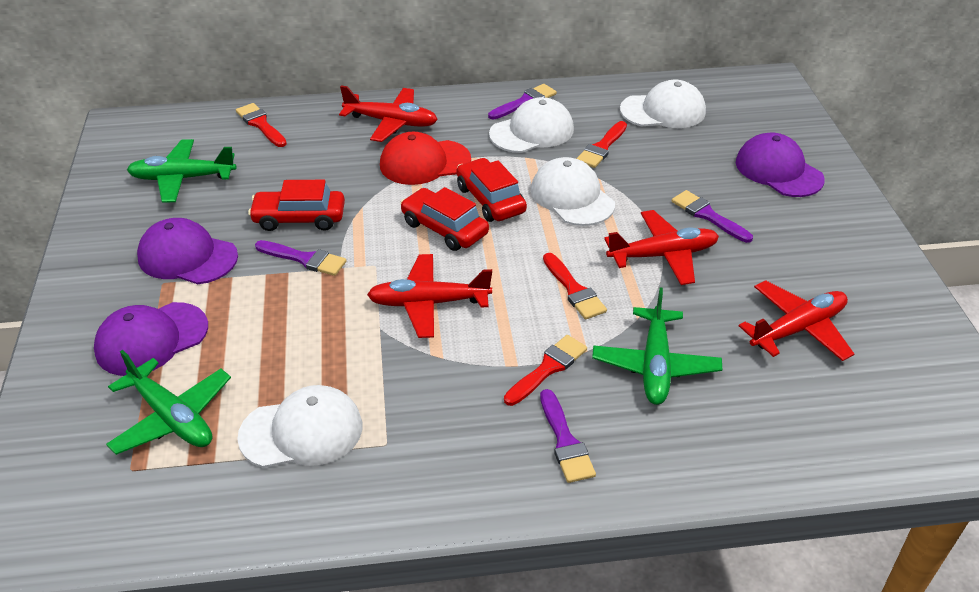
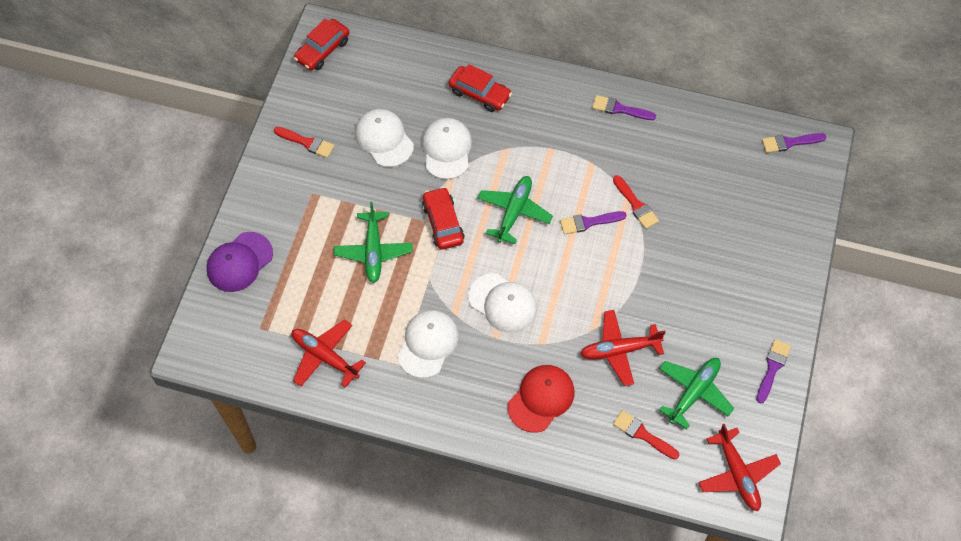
purple cap: [94,302,208,376] [137,218,238,284] [736,133,825,197] = 3 -> [206,232,273,292] = 1
red brush: [236,103,287,147] [504,335,587,406] [543,253,607,320] [576,121,627,168] = 4 -> [274,127,335,158] [613,175,659,229] [613,410,680,460] = 3
red plane: [339,85,438,142] [367,254,492,338] [604,210,719,285] [739,280,854,361] = 4 -> [292,320,366,388] [581,310,665,386] [698,424,781,511] = 3

